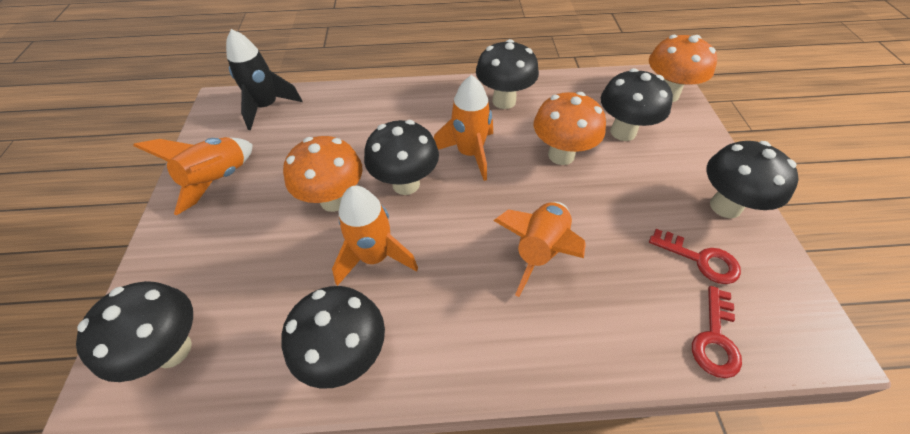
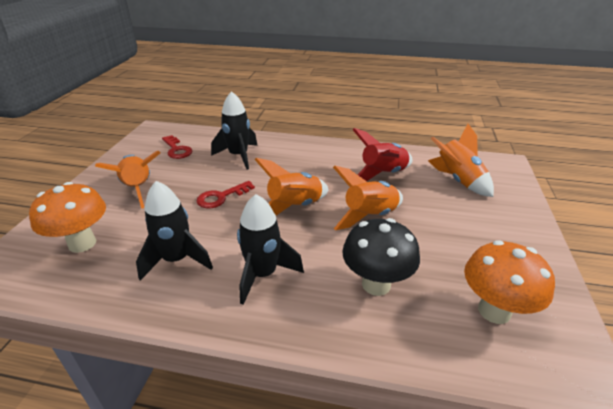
black mushroom: [76,281,193,382] [281,286,385,389] [364,120,439,195] [476,39,539,109] [601,68,673,141] [706,141,799,218] = 6 -> [342,218,420,296] = 1
black rocket: [226,29,302,130] = 1 -> [136,181,213,280] [211,91,258,170] [237,194,304,305] = 3
orange mushroom: [283,136,362,212] [534,92,606,165] [649,35,717,102] = 3 -> [29,182,106,253] [464,240,555,324] = 2
red rocket: none = 0 -> [352,128,413,181] = 1

